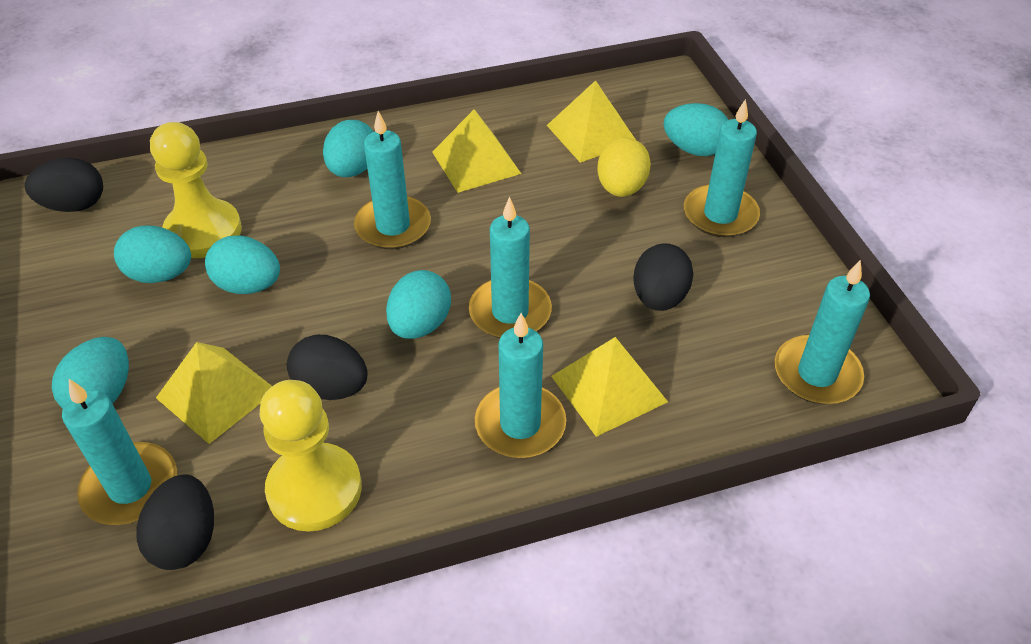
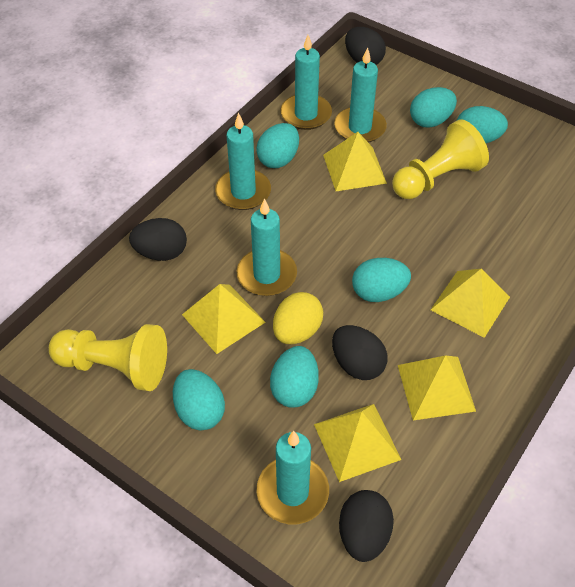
turquoise candle: [62,379,177,525] [354,111,431,249] [469,197,552,338] [475,313,566,458] [684,99,760,237] [775,260,870,404] = 6 -> [215,113,271,210] [237,198,297,296] [256,431,329,524] [280,35,332,130] [334,47,387,143] = 5
yellow pyramid: [156,342,272,444] [432,109,521,193] [547,80,636,163] [551,337,668,437] = 4 -> [182,284,265,354] [314,404,401,482] [323,132,387,191] [398,355,476,420] [431,269,510,338] = 5

